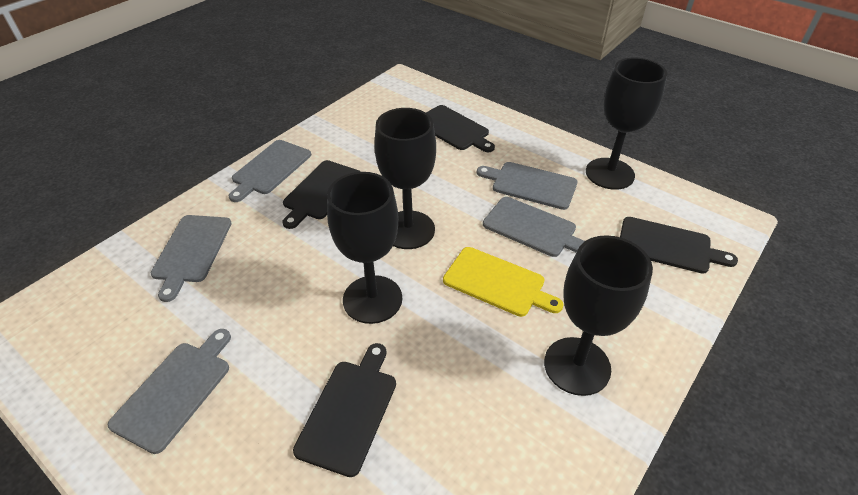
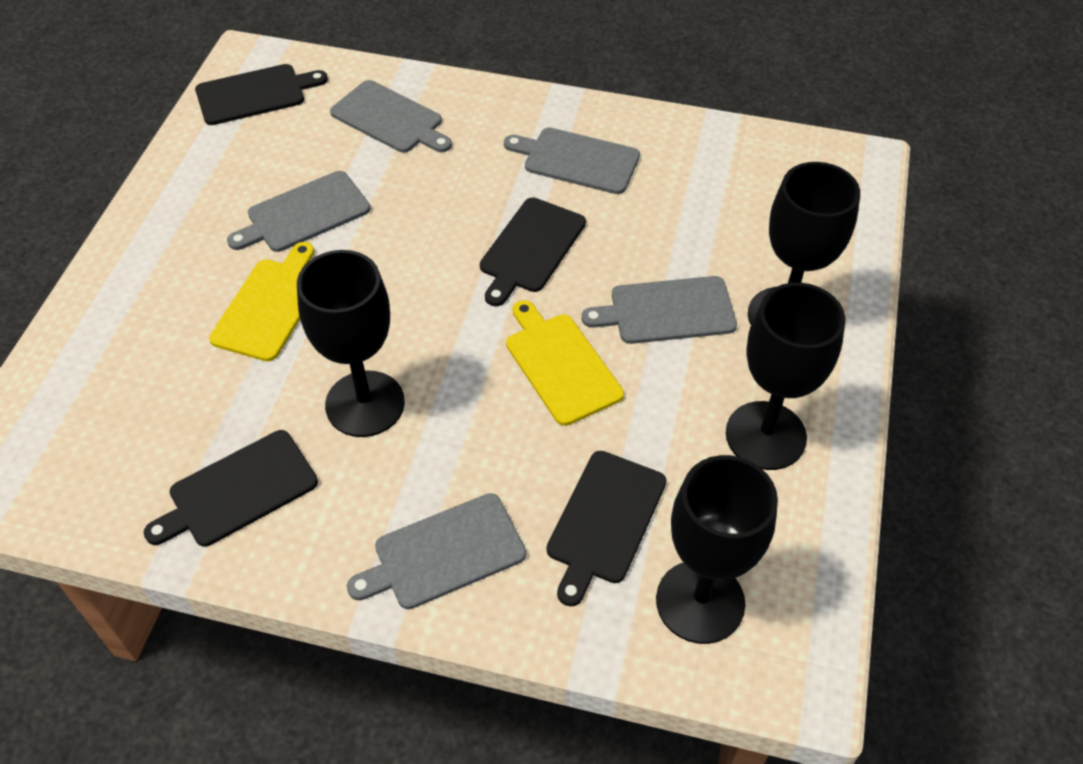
yellow cutting board: [443,247,564,317] = 1 -> [209,242,314,362] [506,300,624,426] = 2

